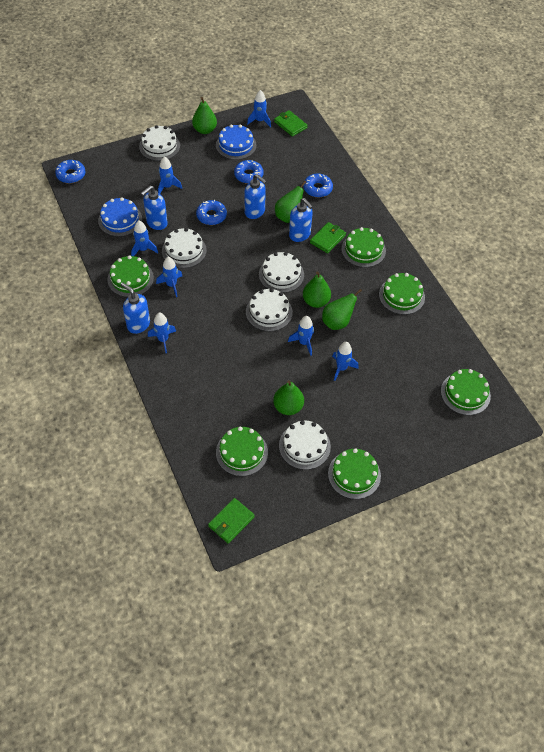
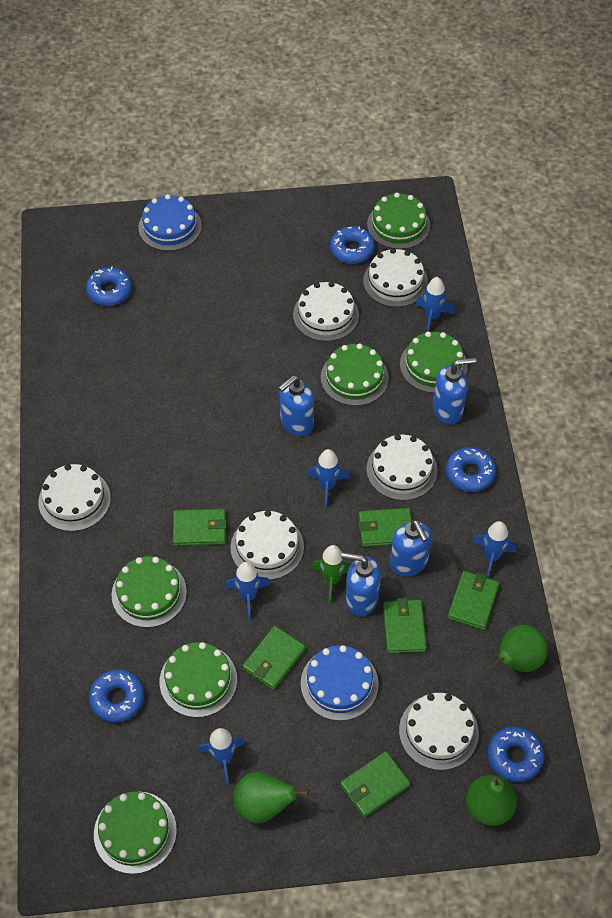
blue donut: [55,160,86,183] [196,200,227,225] [234,160,264,184] [303,174,333,197] = 4 -> [86,266,132,306] [89,669,145,723] [330,226,375,264] [446,447,496,492] [488,727,544,782] = 5
blue rocket: [131,220,158,256] [148,312,176,353] [156,257,182,297] [158,156,182,194] [247,90,271,127] [288,316,314,356] [332,342,359,381] = 7 -> [198,728,246,785] [226,562,271,620] [307,449,350,508] [415,277,454,332] [473,521,516,578] = 5
green pear: [192,97,217,134] [273,380,304,415] [275,181,306,223] [303,271,331,308] [322,289,362,330] = 5 -> [233,772,309,824] [466,775,517,826] [493,624,548,672] = 3
green rocket: none = 0 -> [311,545,351,603] = 1
green wallet: [208,498,255,544] [274,110,308,137] [310,222,346,253] = 3 -> [173,509,227,546] [242,626,306,690] [340,751,411,818] [358,508,412,547] [383,598,427,653] [448,571,500,630] = 6
white cake: [139,125,180,161] [162,228,207,268] [246,288,293,331] [259,252,304,293] [279,420,331,470] = 5 -> [38,464,111,531] [231,510,304,580] [293,282,359,342] [363,248,428,307] [366,434,438,501] [399,693,479,770] = 6

